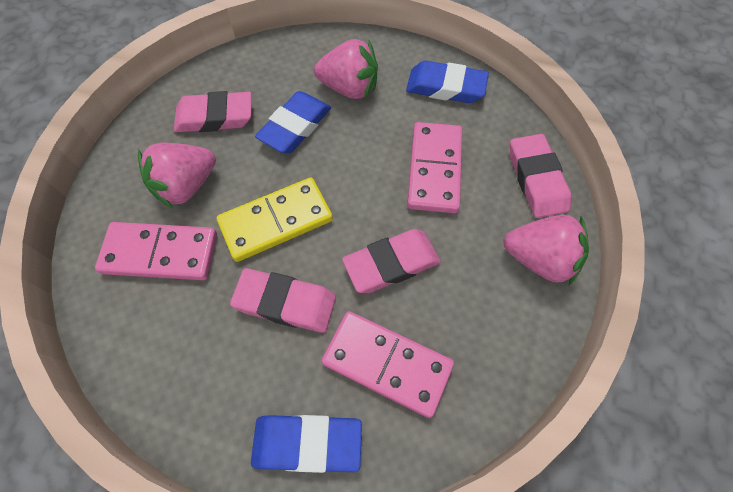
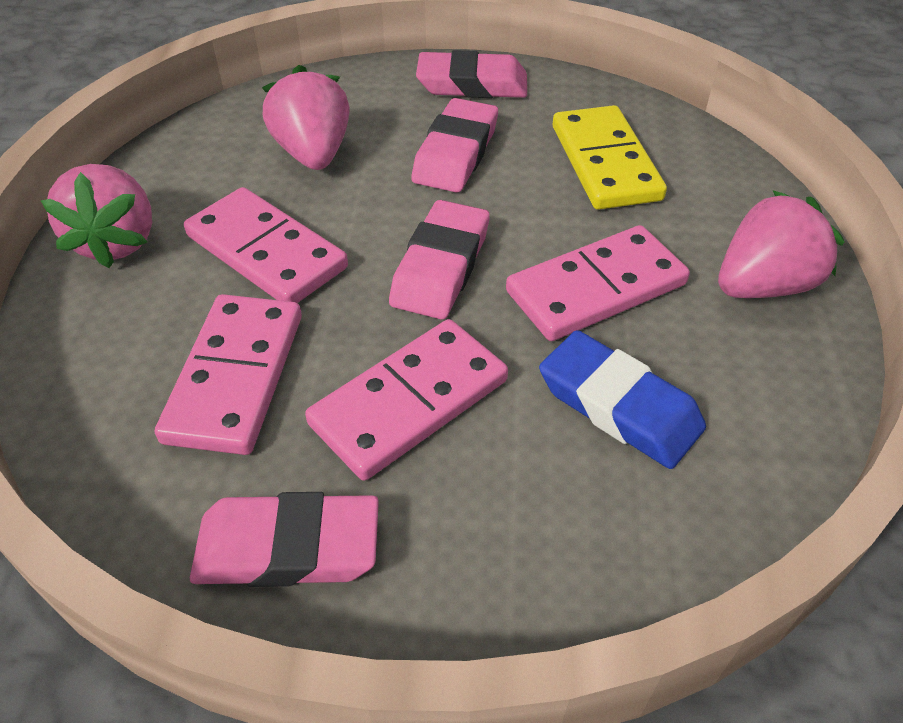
blue eraser: [251,415,362,473] [255,91,331,153] [406,61,489,103] = 3 -> [539,330,706,469] = 1
pink domino: [95,222,217,280] [321,311,454,418] [407,122,462,213] = 3 -> [155,294,302,455] [184,187,348,303] [305,319,508,481] [506,225,690,341] = 4

